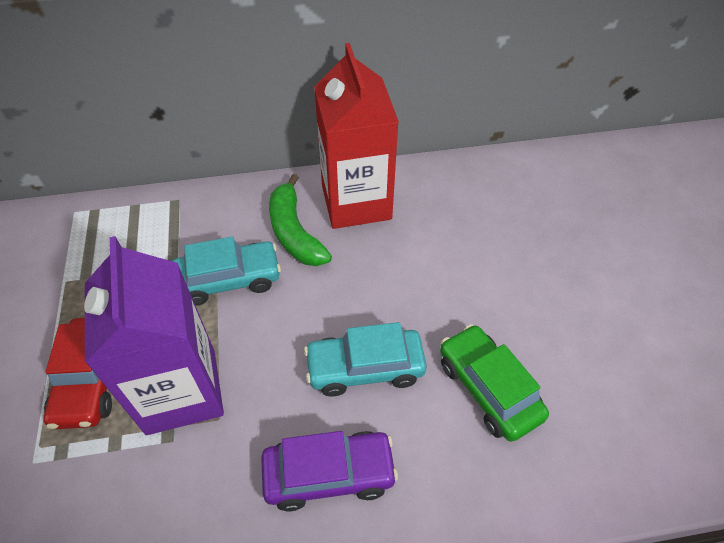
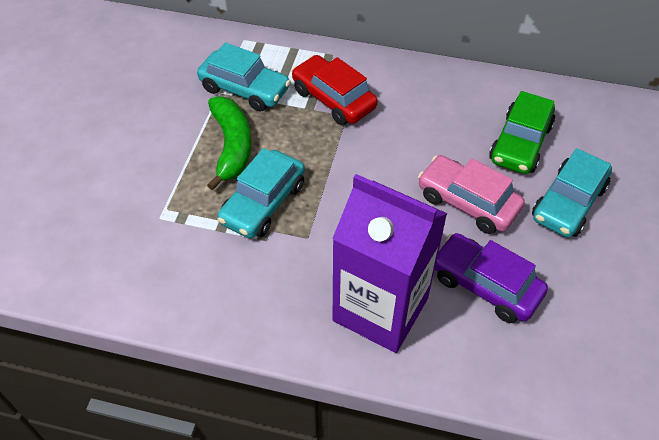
pink car: none = 0 -> [418,155,525,234] = 1
red carton: [314,43,399,229] = 1 -> none = 0
turquoise car: [172,237,281,306] [304,322,427,397] = 2 -> [197,43,291,112] [217,148,305,238] [532,148,612,237] = 3

